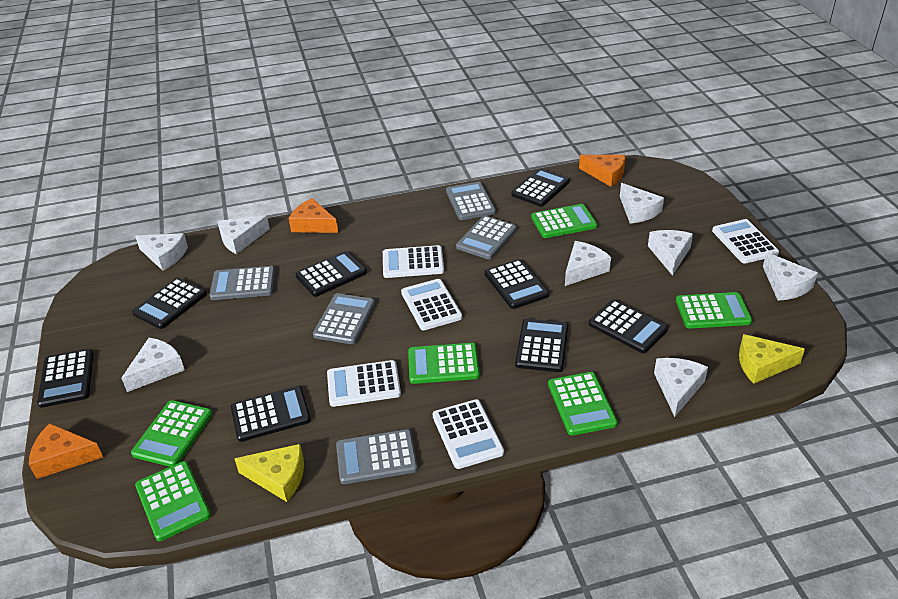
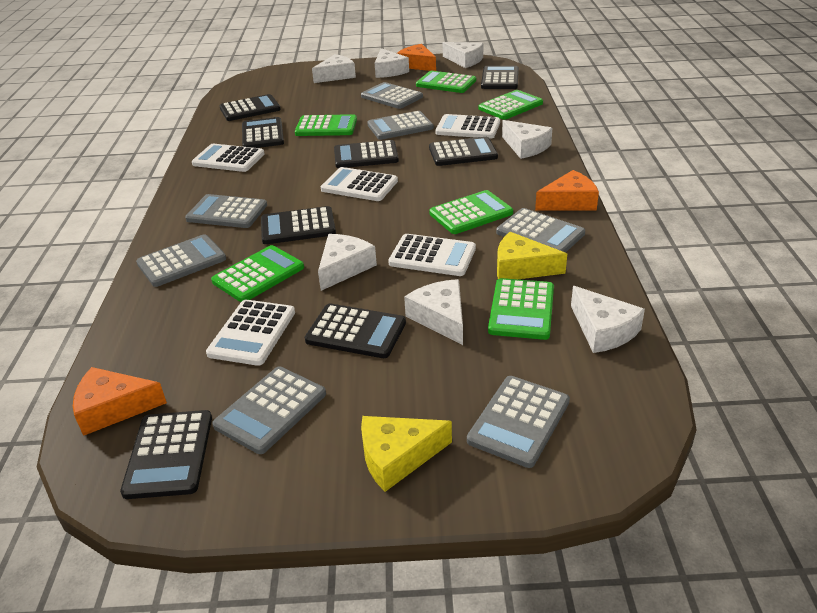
grey calculator: [210,266,275,300] [313,293,375,344] [336,429,418,484] [446,182,496,220] [456,216,517,260] = 5 -> [136,234,226,287] [185,194,267,228] [212,367,326,454] [361,82,423,109] [367,111,434,140] [467,376,570,468] [496,208,585,253] = 7
white cheese: [122,338,185,392] [135,233,188,271] [218,215,270,254] [565,241,611,286] [620,183,664,224] [648,230,693,276] [654,358,708,417] [763,252,818,301] = 8 -> [312,54,356,83] [318,234,377,291] [375,48,409,78] [404,279,463,345] [443,42,483,68] [502,120,552,159] [571,286,645,353] = 7

